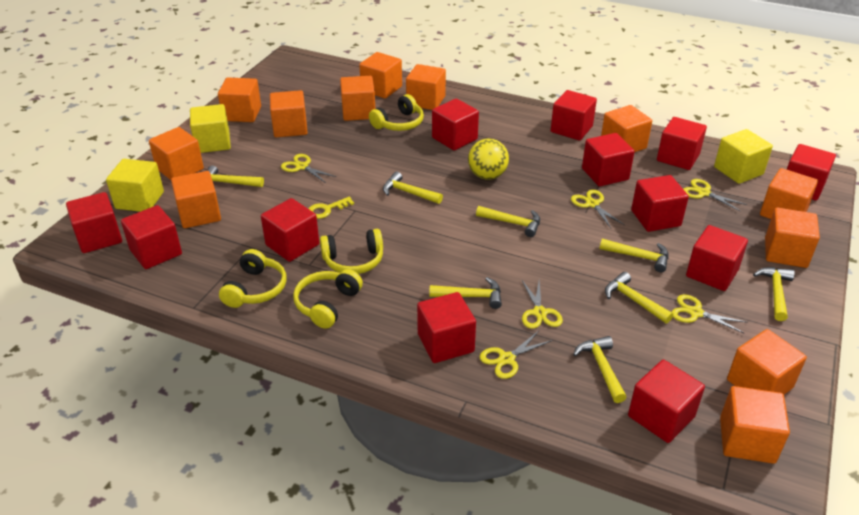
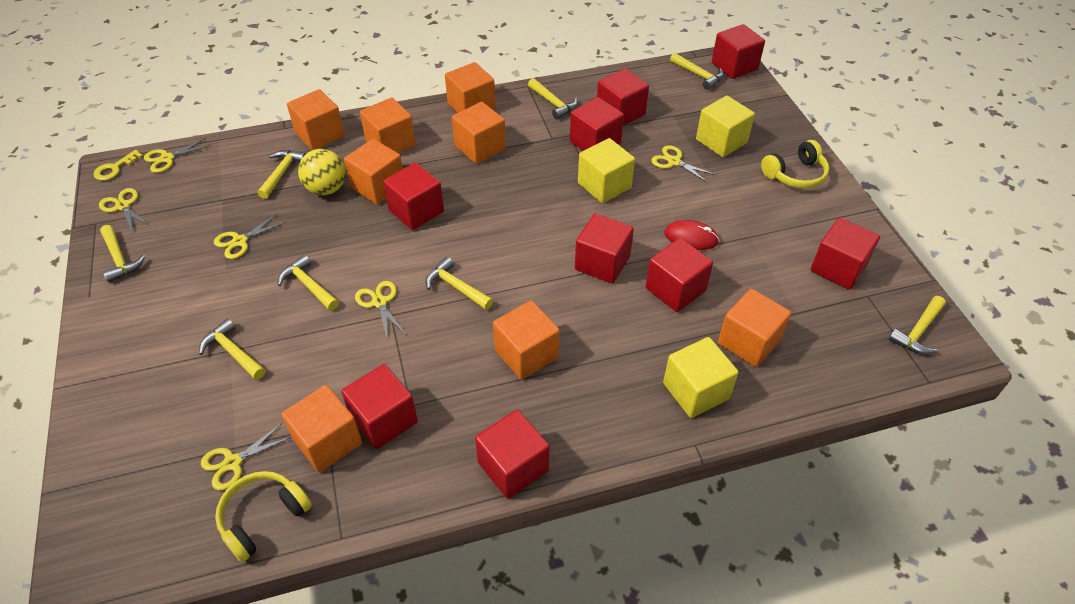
orange cube: [149,127,204,180] [171,171,221,228] [218,77,261,122] [270,90,308,137] [340,76,375,121] [359,52,402,99] [406,64,446,110] [601,105,652,153] [720,386,790,464] [727,329,807,395] [760,168,818,219] [765,208,820,268] = 12 -> [281,385,362,472] [287,89,345,150] [344,139,403,204] [360,98,416,153] [445,62,496,113] [452,102,506,164] [493,301,560,380] [718,289,791,367] = 8
red cube: [66,192,122,253] [121,205,182,269] [261,198,319,262] [417,292,476,363] [432,99,479,151] [551,90,597,141] [582,133,635,187] [628,360,705,443] [631,175,689,232] [657,117,707,170] [686,225,748,291] [787,144,836,200] = 12 -> [341,364,418,449] [383,163,444,230] [475,410,550,499] [570,97,624,151] [575,213,634,284] [597,69,649,126] [646,238,713,312] [712,24,765,79] [810,218,880,290] = 9
red mouse: none = 0 -> [664,220,719,250] = 1
yellow headphones: [219,249,287,308] [293,269,363,329] [320,229,383,274] [369,94,424,131] = 4 -> [215,471,312,562] [761,140,829,189] = 2

